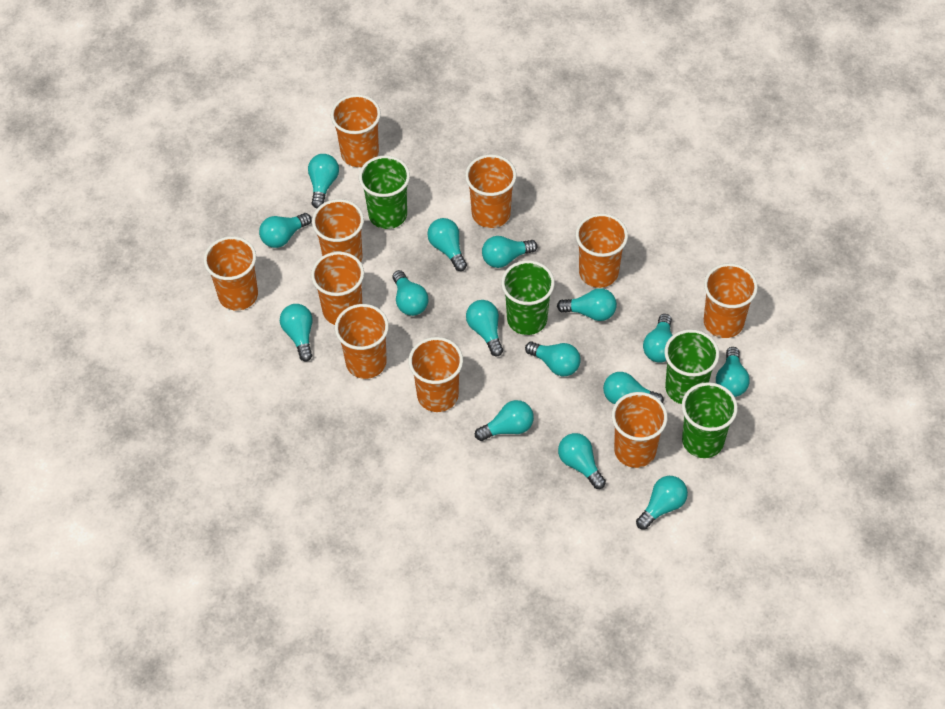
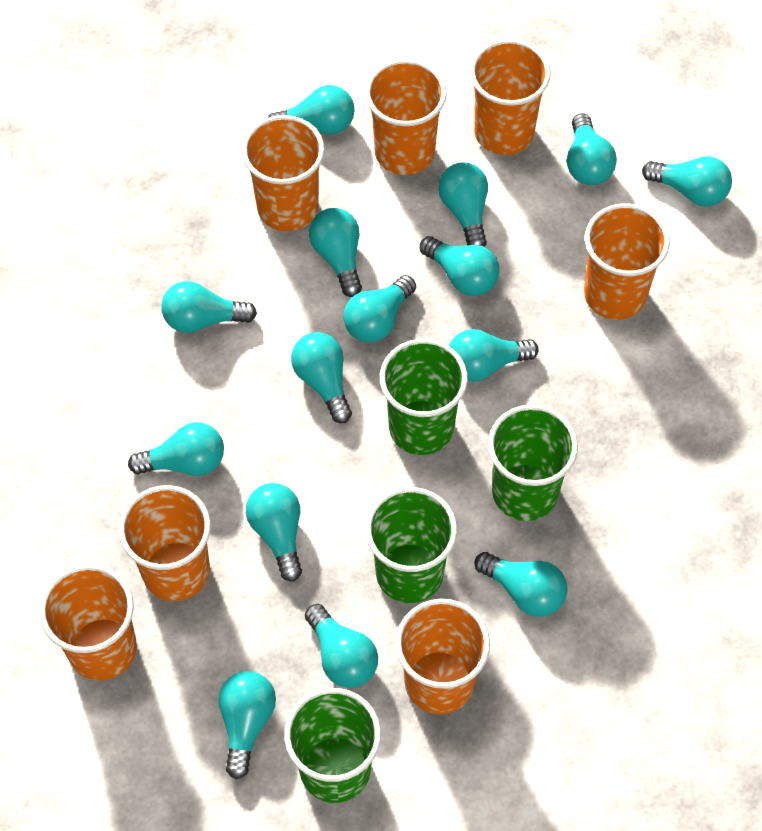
orange cup: [204,236,258,311] [311,252,364,325] [312,199,364,262] [331,94,381,167] [335,304,389,379] [408,337,463,412] [465,154,517,228] [575,213,628,288] [612,392,668,468] [704,263,758,338] = 10 -> [39,565,137,681] [119,485,211,601] [242,115,325,231] [365,59,447,175] [395,599,490,714] [470,39,551,155] [584,203,670,320] = 7

